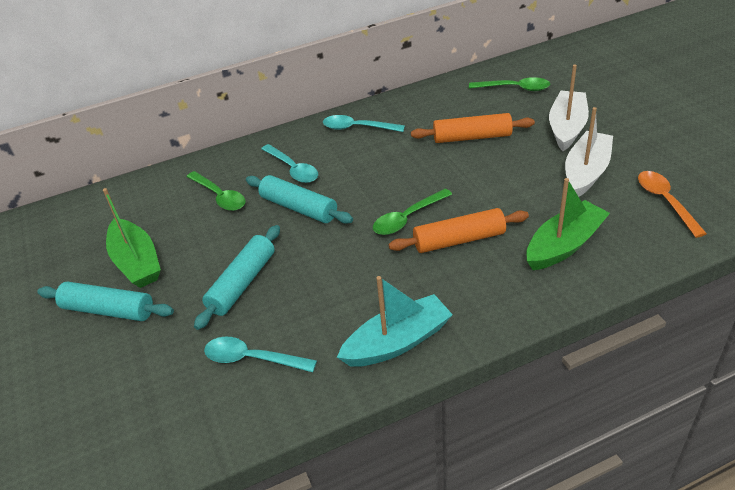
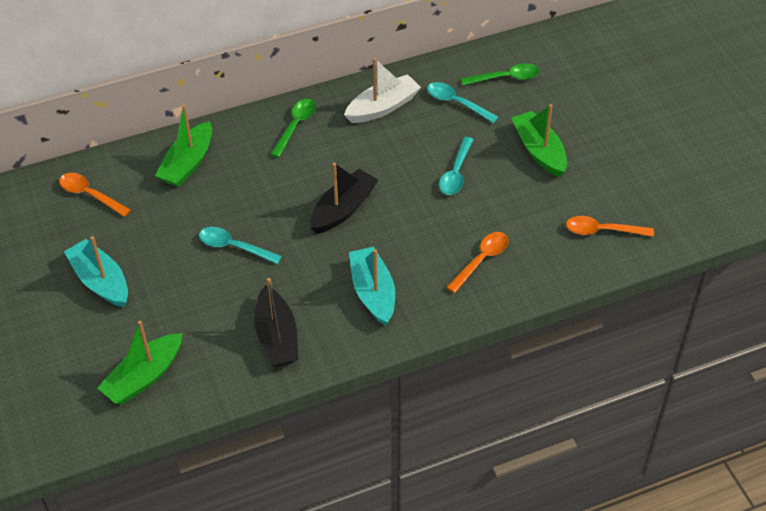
black boat: none = 0 -> [254,278,298,367] [310,163,378,234] = 2
green boat: [103,188,161,288] [526,178,610,270] = 2 -> [97,320,182,404] [155,104,212,187] [511,104,567,177] = 3
green spoon: [187,171,245,211] [373,189,452,235] [469,77,550,91] = 3 -> [270,99,316,158] [461,63,539,85] = 2
orange rolling pin: [389,208,529,253] [411,113,535,143] = 2 -> none = 0
orange spoon: [638,171,707,238] = 1 -> [59,173,131,217] [446,232,509,293] [566,216,654,237] = 3
turquoise boat: [337,276,453,367] = 1 -> [64,236,128,307] [349,247,395,325] = 2
turquoise rolling pin: [37,282,174,321] [194,225,280,330] [246,175,353,224] = 3 -> none = 0
white boat: [549,64,589,151] [565,107,613,197] = 2 -> [344,58,421,123] = 1

